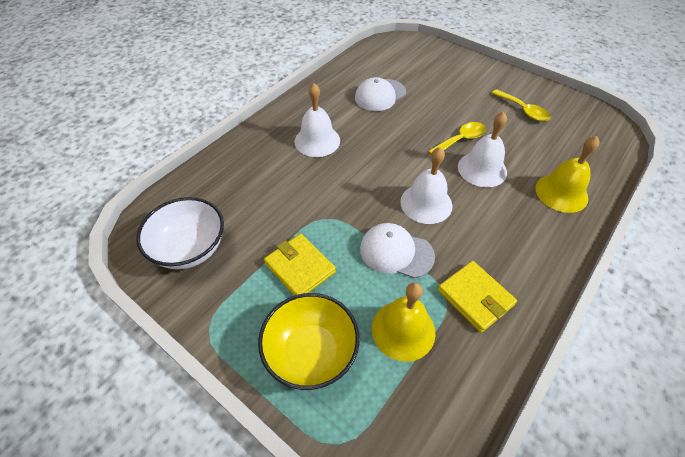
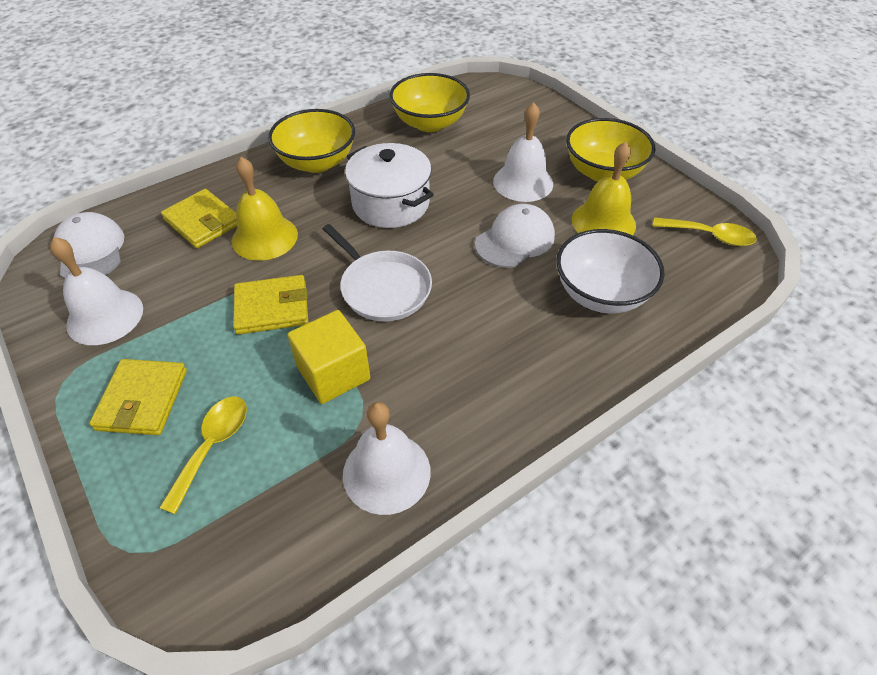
white pan: none = 0 -> [323,224,432,321] = 1
white pot: none = 0 -> [345,143,434,228] = 1
yellow bowl: [258,293,360,390] = 1 -> [268,109,355,173] [389,73,470,132] [566,118,655,182] = 3
yellow cube: none = 0 -> [287,310,370,404] = 1
yellow wallet: [264,234,336,296] [438,261,517,333] = 2 -> [89,359,187,435] [161,189,237,248] [233,275,308,335] = 3

